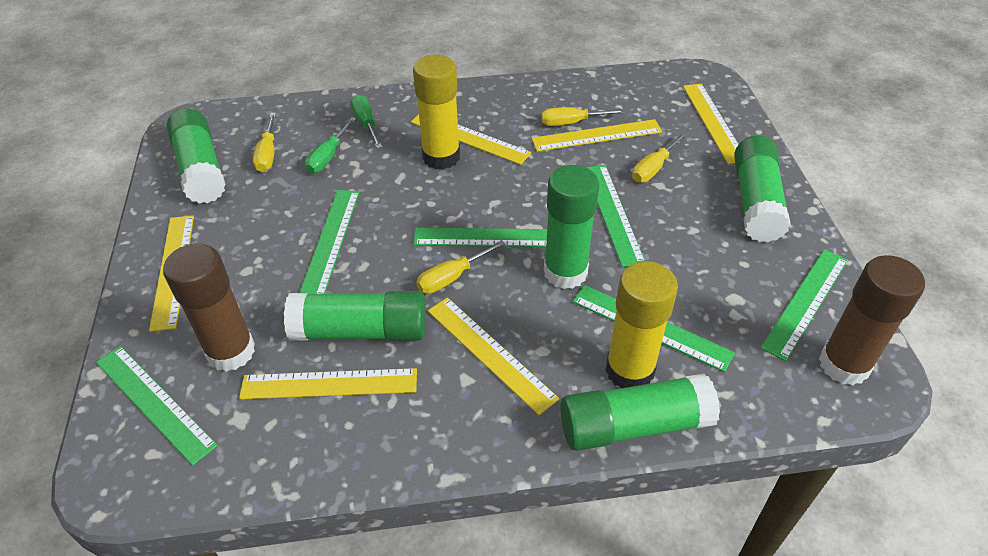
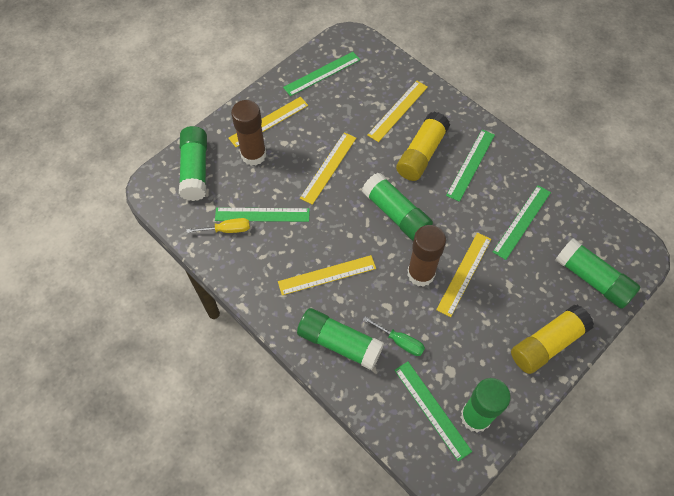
green ruler: [96,346,218,466] [299,190,360,294] [413,228,547,247] [572,285,735,372] [586,165,645,267] [760,249,848,361] = 6 -> [215,207,310,222] [283,52,360,96] [394,361,472,461] [446,130,495,202] [493,185,551,260] = 5
green screwdriver: [305,117,357,174] [351,94,382,148] = 2 -> [363,317,425,356] = 1
yellow ruler: [149,215,194,332] [239,368,417,399] [411,114,531,165] [428,297,559,415] [532,119,662,152] [683,84,739,164] = 6 -> [228,97,308,147] [278,255,376,295] [300,132,356,205] [367,81,428,142] [436,233,491,317] = 5
yellow screwdriver: [253,113,276,172] [416,240,505,294] [541,107,626,126] [632,132,688,182] = 4 -> [186,218,250,233] = 1

